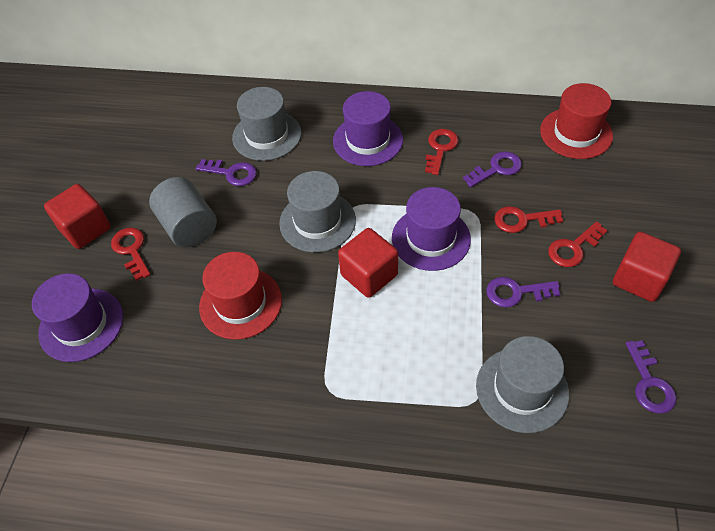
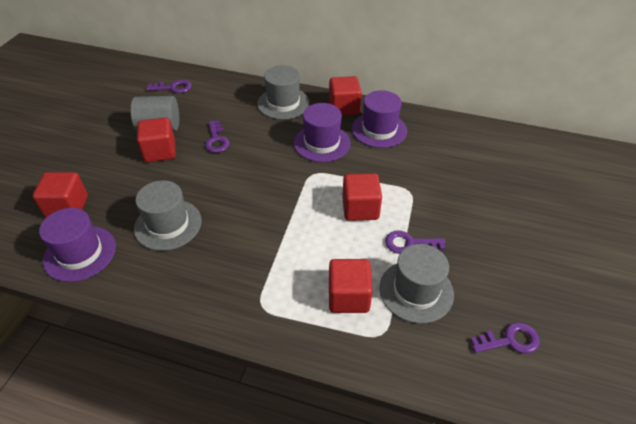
red cube: [44,184,111,249] [338,228,398,298] [613,232,681,302] = 3 -> [33,172,88,218] [137,117,176,162] [329,76,362,116] [329,259,373,313] [342,173,382,221] = 5
red hat: [199,252,282,339] [540,83,613,159] = 2 -> none = 0
red key: [111,228,151,281] [425,129,459,175] [494,206,563,233] [548,221,608,267] = 4 -> none = 0

